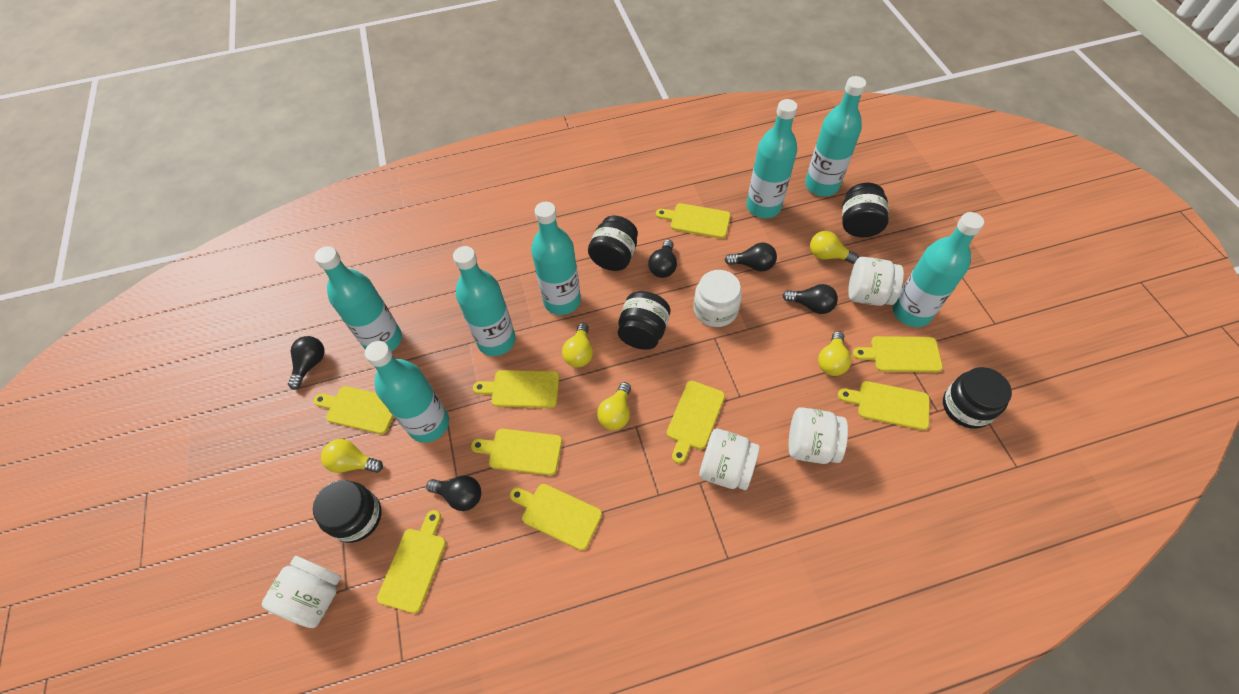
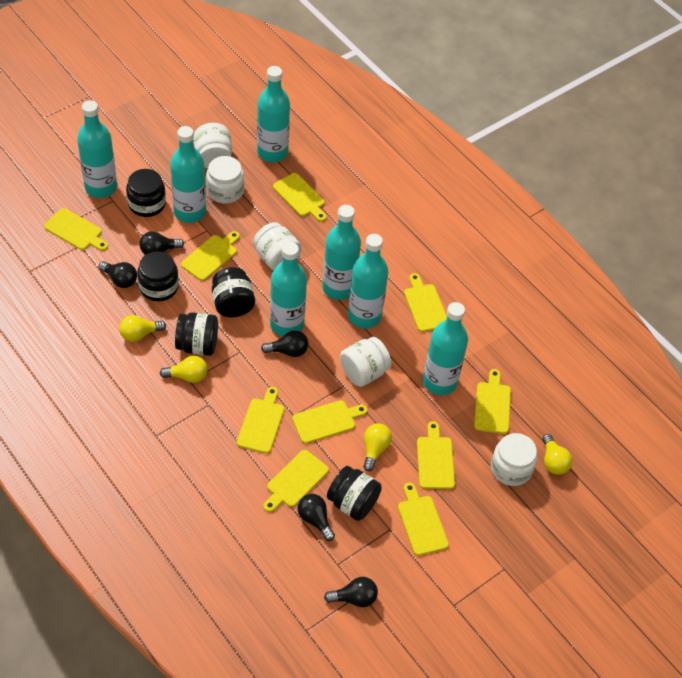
yellow cutting board: [313,386,394,434] [377,510,446,613] [471,429,562,475] [473,370,559,408] [510,484,602,550] [656,203,731,239] [667,381,725,464] [838,381,930,430] [853,336,943,372] = 9 -> [44,208,108,251] [181,231,240,281] [237,387,284,454] [264,450,329,512] [273,173,326,222] [292,400,368,444] [398,483,449,556] [404,273,447,332] [417,421,455,489] [474,369,511,434] = 10
yellow light bulb: [321,439,383,473] [562,323,593,367] [597,382,631,430] [810,231,859,264] [818,331,852,376] = 5 -> [119,315,166,342] [160,356,208,383] [363,424,392,472] [542,434,572,475] = 4

